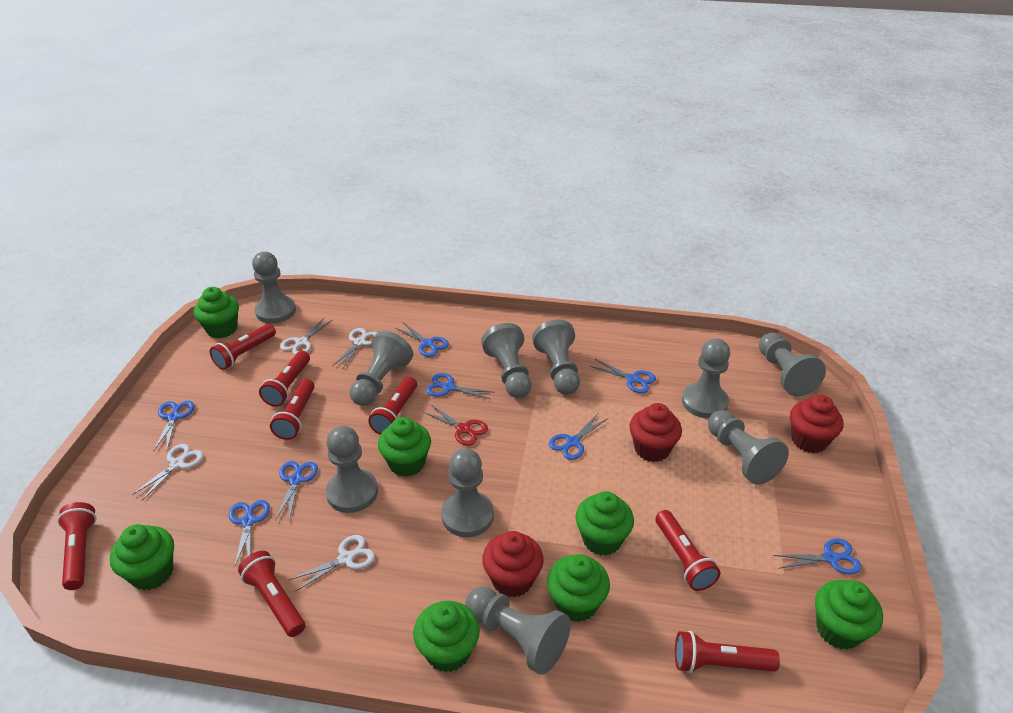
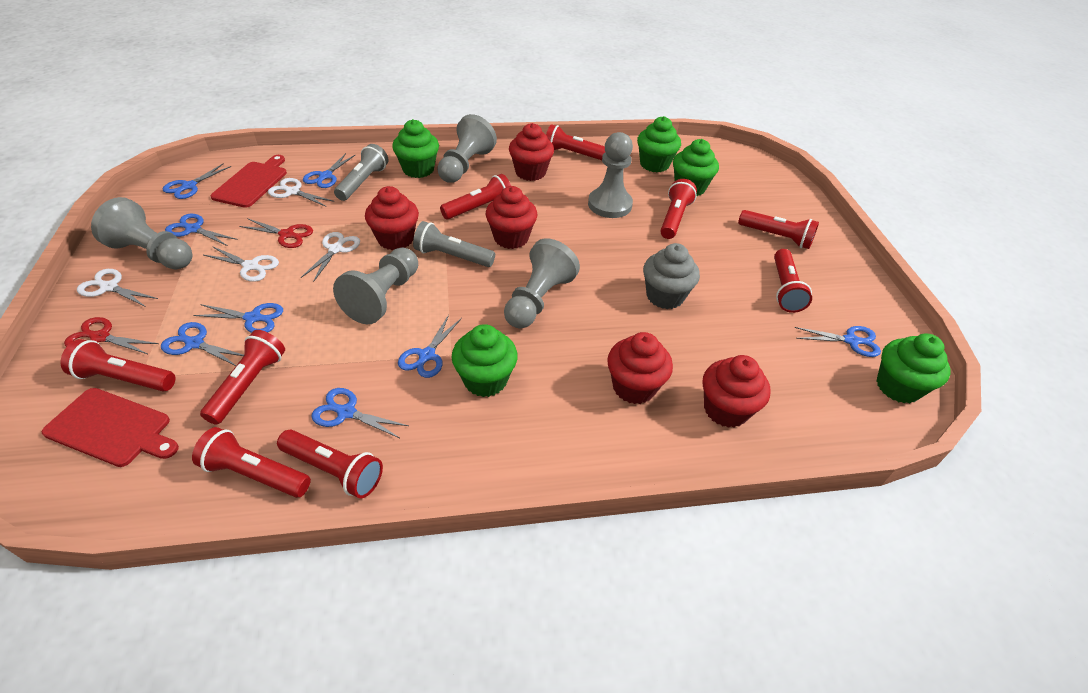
green cupcake: [110,524,174,590] [194,287,239,338] [378,417,431,477] [413,601,480,672] [547,554,610,622] [575,491,634,555] [815,580,883,650] = 7 -> [392,119,439,178] [452,324,518,397] [637,116,681,172] [673,139,719,196] [877,334,951,403] = 5
grey cupcake: none = 0 -> [643,243,700,309] = 1
grey flashlight: none = 0 -> [334,144,389,201] [413,221,495,267] = 2
grey pawn: [252,252,296,324] [326,426,378,513] [350,331,413,406] [441,448,494,537] [465,587,571,675] [481,323,531,398] [532,320,580,395] [682,338,730,418] [708,410,789,484] [759,333,826,396] = 10 -> [91,197,193,269] [333,247,418,324] [437,114,497,183] [504,238,580,328] [588,132,633,218] = 5
red cupcake: [482,531,544,598] [629,403,682,462] [790,395,844,453] = 3 -> [365,186,419,250] [485,186,537,249] [509,123,554,181] [607,332,673,404] [703,355,770,428] = 5
red cutting board: none = 0 -> [42,388,179,467] [211,155,287,208] = 2
red flashlight: [57,502,96,590] [210,324,276,370] [238,551,305,637] [259,351,310,407] [270,379,315,440] [368,377,417,435] [656,510,720,591] [675,631,780,673] = 8 -> [61,339,176,392] [192,427,311,498] [200,330,285,425] [277,430,383,498] [440,174,511,219] [546,124,605,160] [660,179,697,239] [738,210,819,249] [774,249,812,313] = 9
red scissors: [423,405,488,446] = 1 -> [64,317,159,354] [239,218,313,248] = 2

